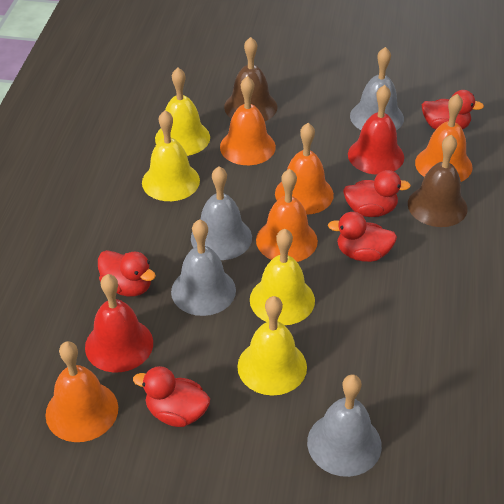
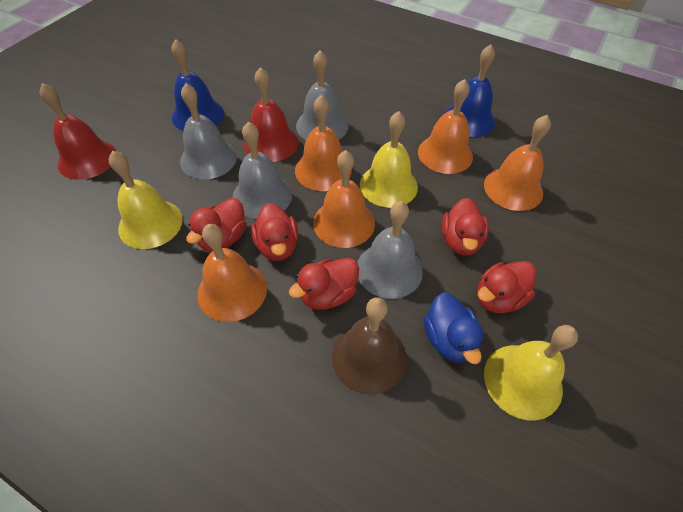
blue bell: none = 0 -> [171,39,224,131] [444,45,495,137] = 2
blue duck: none = 0 -> [424,292,484,364] = 1
brown bell: [224,37,277,121] [408,135,468,227] = 2 -> [332,297,407,394] = 1
yellow bell: [142,110,200,201] [155,68,210,156] [237,296,307,396] [250,229,315,325] = 4 -> [108,151,183,249] [360,111,418,208] [484,325,578,420] = 3

